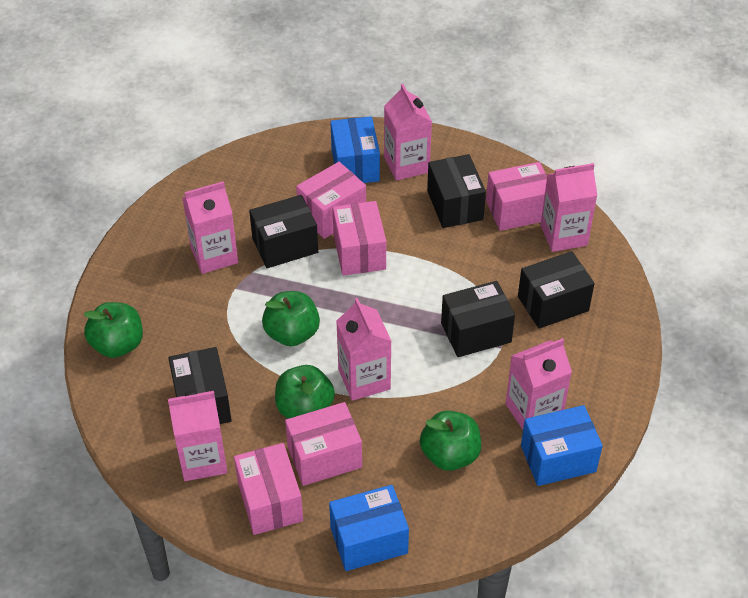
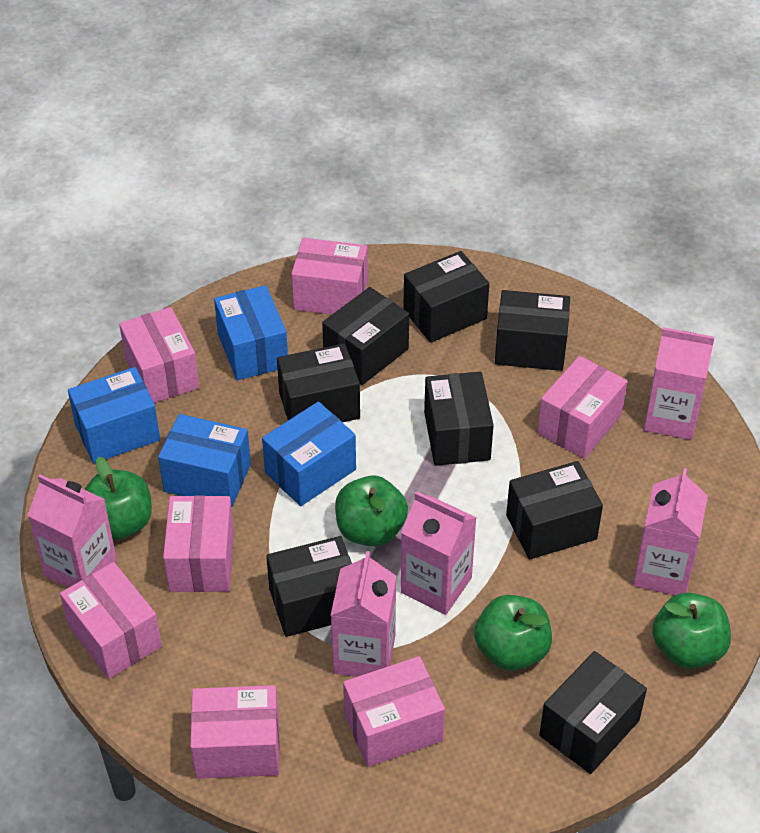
black box: [168,347,232,424] [249,195,318,268] [427,154,486,228] [441,281,515,357] [518,251,595,329] = 5 -> [266,536,352,637] [277,343,360,422] [322,287,409,385] [403,251,489,343] [424,372,494,466] [495,290,570,371] [506,461,603,559] [539,651,647,774] = 8
blue box: [329,485,409,571] [330,116,380,183] [521,405,603,486] = 3 -> [68,367,160,463] [158,414,251,507] [214,285,288,380] [262,402,356,506] = 4
pink box: [234,443,303,535] [285,402,362,486] [296,162,366,239] [333,201,386,276] [486,162,547,231] = 5 -> [60,562,162,679] [119,307,199,403] [163,495,234,592] [190,685,280,779] [291,238,368,315] [343,656,445,767] [537,356,627,459] = 7
pink carton: [168,391,227,481] [182,181,238,274] [336,298,391,401] [384,84,432,181] [505,338,572,429] [541,163,597,252] = 6 -> [27,474,117,588] [331,551,396,677] [401,491,477,615] [633,468,708,595] [644,327,715,440] = 5

